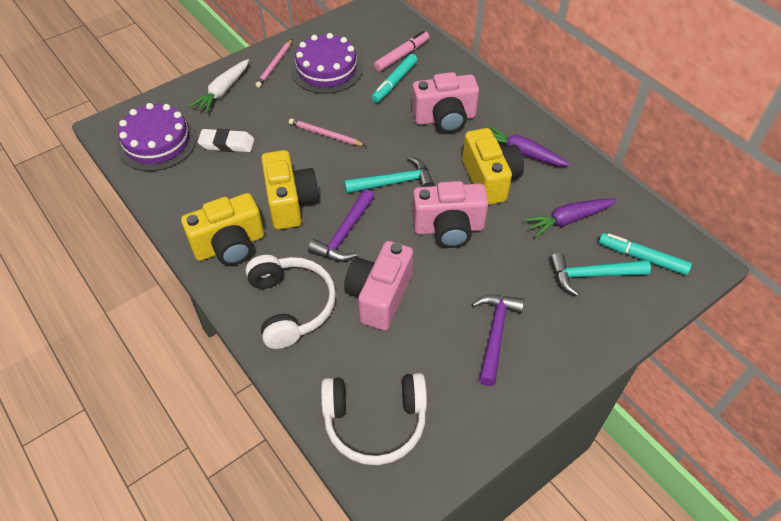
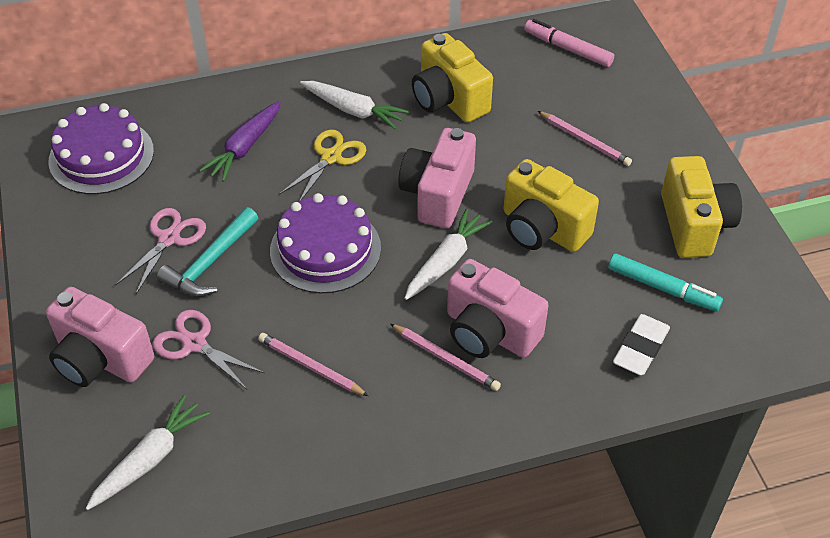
pink pencil: [255,39,292,88] [289,118,366,146] = 2 -> [258,333,369,396] [390,324,501,391] [538,111,632,166] = 3
pink scissors: none = 0 -> [115,208,206,294] [152,310,264,390] = 2
purple carrot: [487,125,570,166] [523,199,617,238] = 2 -> [199,101,281,182] = 1
purple hammer: [308,189,374,262] [472,295,524,386] = 2 -> none = 0
turquoise hammer: [344,156,435,194] [550,253,651,296] = 2 -> [157,207,258,297] = 1
turquoise marker: [371,54,417,103] [599,233,692,275] = 2 -> [608,253,723,311] = 1
white carrot: [189,59,249,114] = 1 -> [86,395,210,510] [300,81,409,130] [404,208,493,300] = 3
white headphones: [246,255,336,349] [321,373,427,465] = 2 -> none = 0
yellow scissors: none = 0 -> [279,129,366,201] = 1

